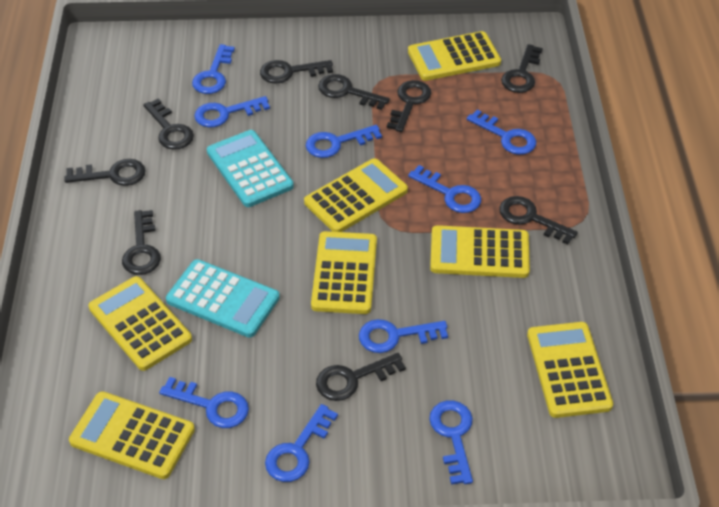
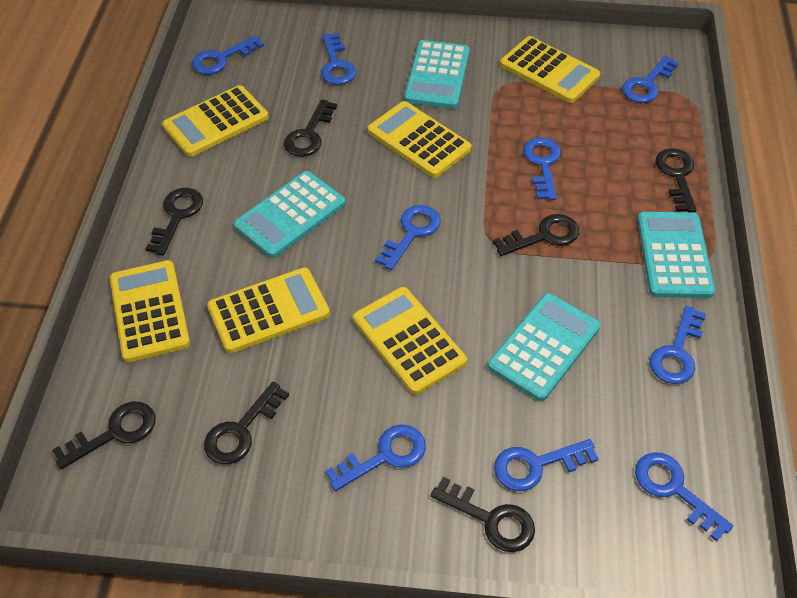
black key: [64,159,146,186] [122,210,161,275] [143,98,194,150] [260,60,333,84] [316,353,406,401] [318,74,390,110] [387,80,431,132] [499,196,578,245] [501,44,543,93] = 9 -> [52,401,156,469] [145,188,203,256] [204,382,289,464] [284,99,337,157] [431,477,535,552] [493,214,579,256] [655,148,697,212] = 7
turquoise calculator: [166,259,280,338] [207,130,294,207] = 2 -> [234,171,345,258] [404,40,470,109] [488,293,600,401] [637,212,715,298] = 4
yellow calculator: [69,391,195,479] [88,276,192,371] [304,158,408,232] [311,231,377,314] [408,31,501,81] [430,225,530,278] [527,322,613,418] = 7 -> [110,260,190,362] [162,85,269,157] [207,267,330,353] [353,287,467,395] [368,101,471,178] [500,36,600,103] = 6

